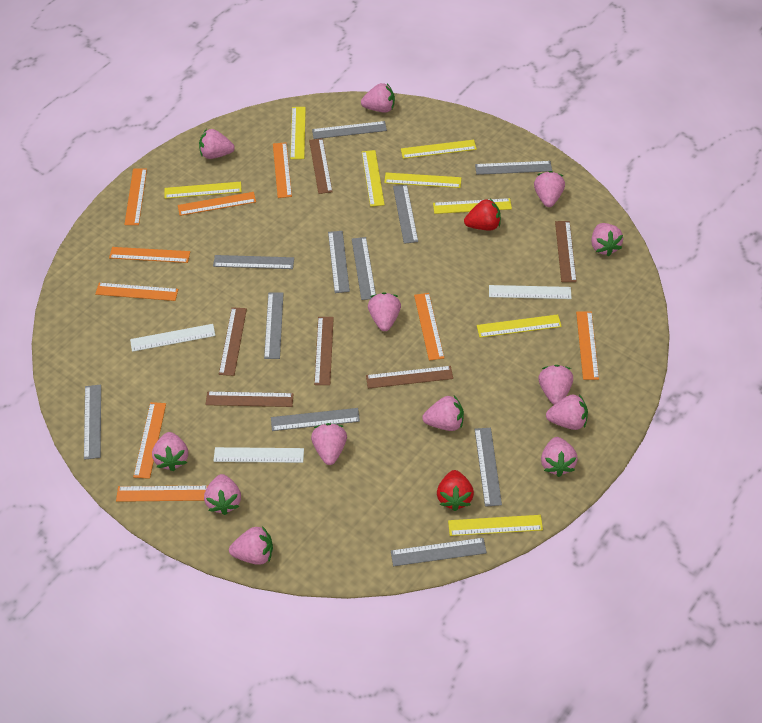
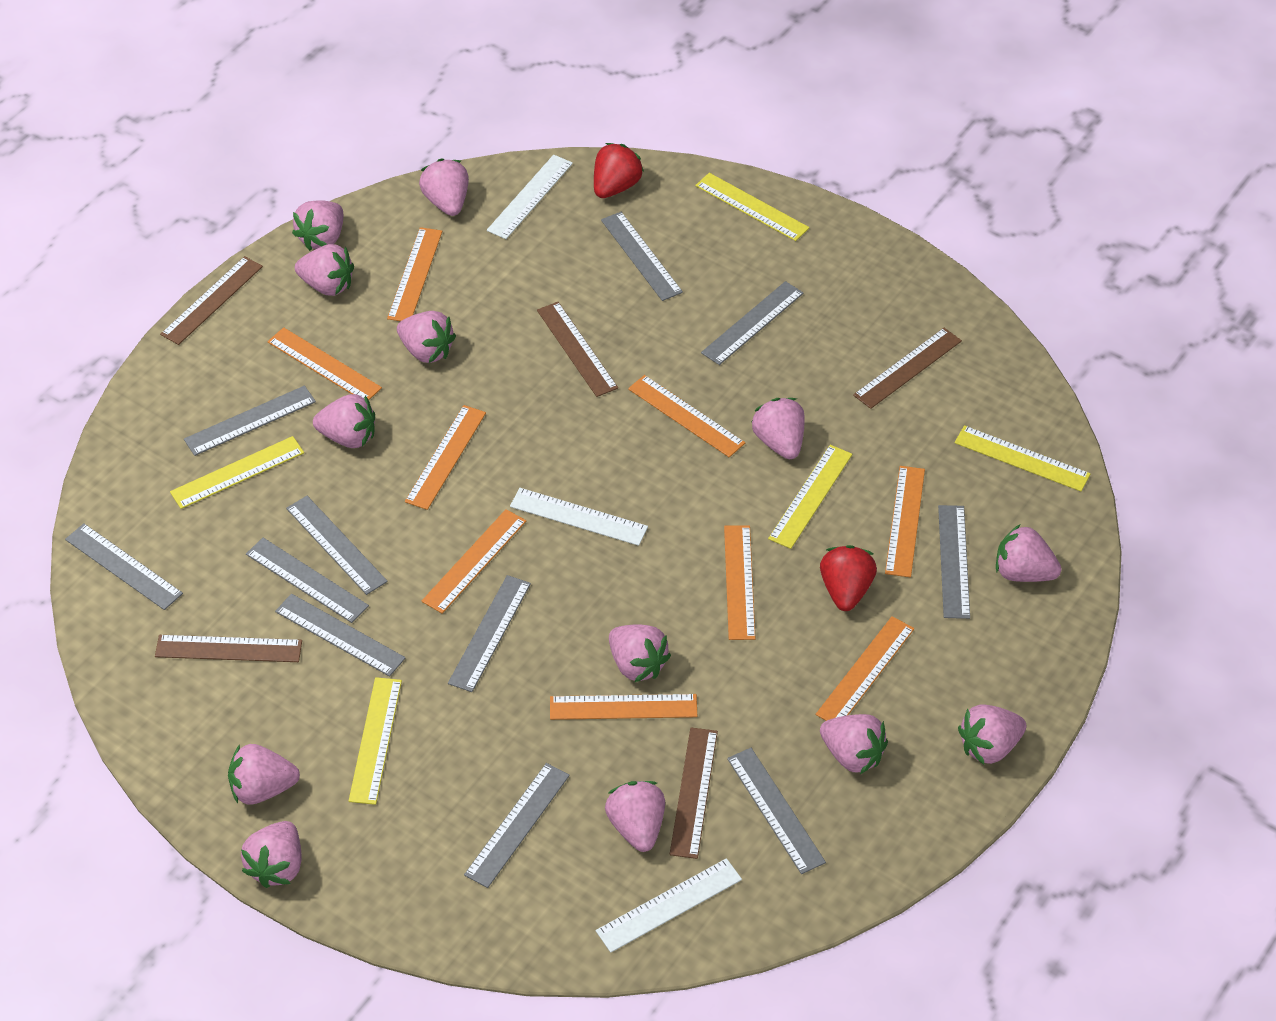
brown ruler: [205,391,294,407] [219,307,247,376] [309,138,333,194] [314,317,334,385] [366,366,453,388] [555,221,577,282] = 6 -> [155,635,302,662] [160,256,263,345] [537,302,618,397] [670,727,718,859] [853,328,962,409] = 5
yellow ruler: [165,182,242,199] [290,107,306,159] [362,150,385,207] [384,173,461,188] [401,140,477,159] [433,198,512,214] [448,515,543,536] [477,314,562,338] = 8 -> [170,436,304,509] [349,677,402,805] [695,173,809,241] [768,445,852,549] [955,425,1091,491] = 5

